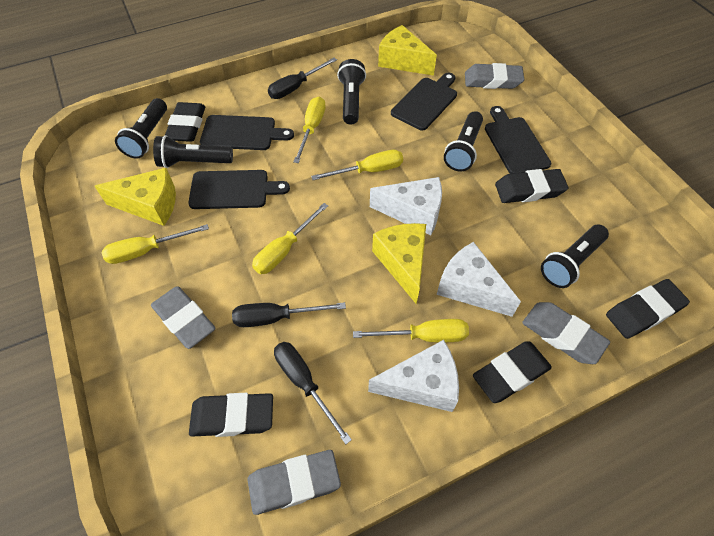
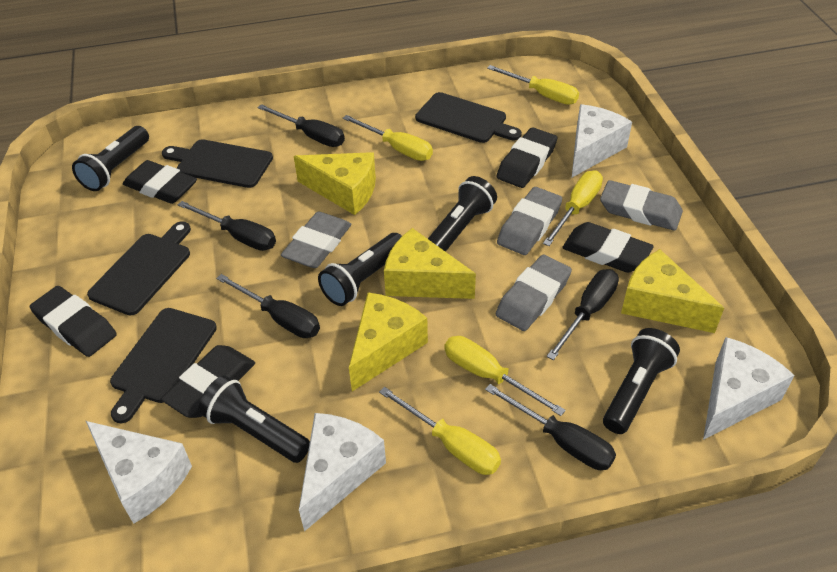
black screwdriver: [232,302,346,327] [268,58,337,99] [274,342,352,444] = 3 -> [178,201,276,251] [216,274,320,338] [257,104,345,147] [485,384,616,470] [547,269,619,360] = 5
white cheese: [368,340,459,412] [370,177,442,235] [437,242,521,317] = 3 -> [86,421,192,524] [299,413,386,532] [572,104,632,177] [703,337,795,440] = 4
yellow cheese: [95,168,176,226] [372,223,426,304] [378,25,437,76] = 3 -> [294,152,376,215] [349,292,428,391] [384,228,476,299] [621,249,724,333] = 4

